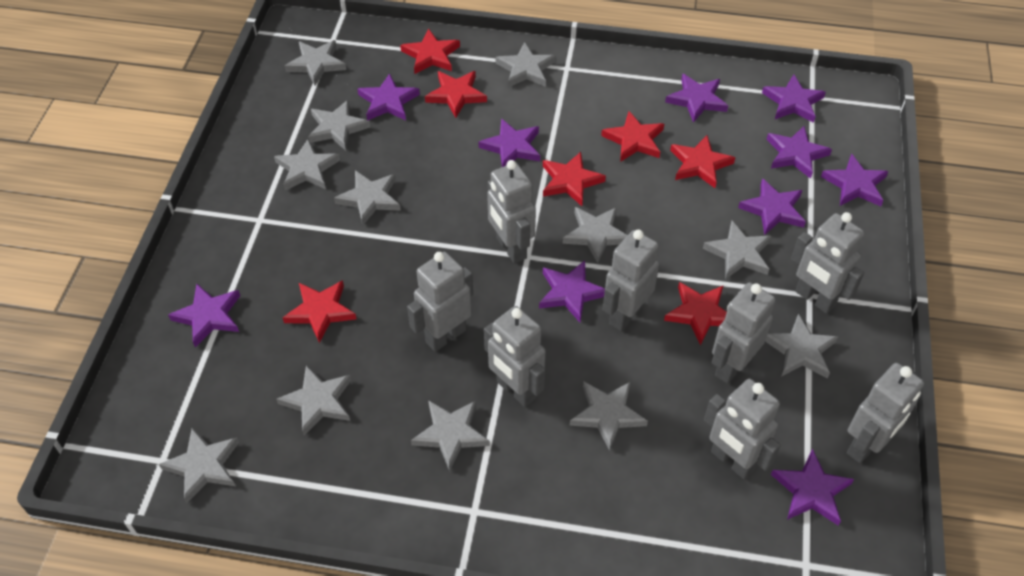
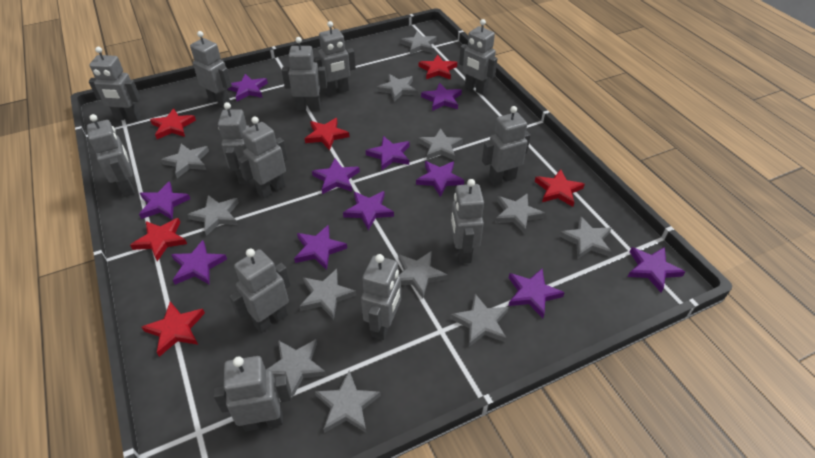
grey robot: [407,252,473,352] [484,306,546,407] [487,160,536,264] [603,230,659,331] [704,379,781,480] [712,282,776,384] [791,212,865,314] [847,363,924,464] = 8 -> [87,114,135,197] [89,47,141,121] [190,31,232,107] [213,356,291,432] [218,102,250,184] [229,249,291,333] [238,117,288,198] [282,37,327,110] [314,21,356,96] [361,254,401,340] [451,179,484,264] [459,19,497,95] [482,106,531,185] = 13
purple star: [168,284,240,348] [357,73,420,120] [479,118,540,167] [539,261,605,322] [665,73,728,123] [738,178,806,235] [762,74,826,123] [766,126,832,179] [771,448,854,526] [821,154,889,206] = 10 -> [139,181,190,219] [171,240,227,285] [228,74,268,101] [294,225,347,270] [312,158,360,194] [343,191,394,230] [366,136,409,170] [416,161,464,197] [421,83,462,111] [508,268,565,318] [628,247,685,293] = 11
red star: [282,280,356,343] [400,29,460,74] [425,71,487,118] [543,152,606,206] [601,111,664,162] [664,282,727,345] [670,135,735,188] = 7 -> [130,218,187,261] [142,302,205,357] [150,108,196,139] [304,118,349,150] [419,55,457,80] [535,169,585,207] = 6

